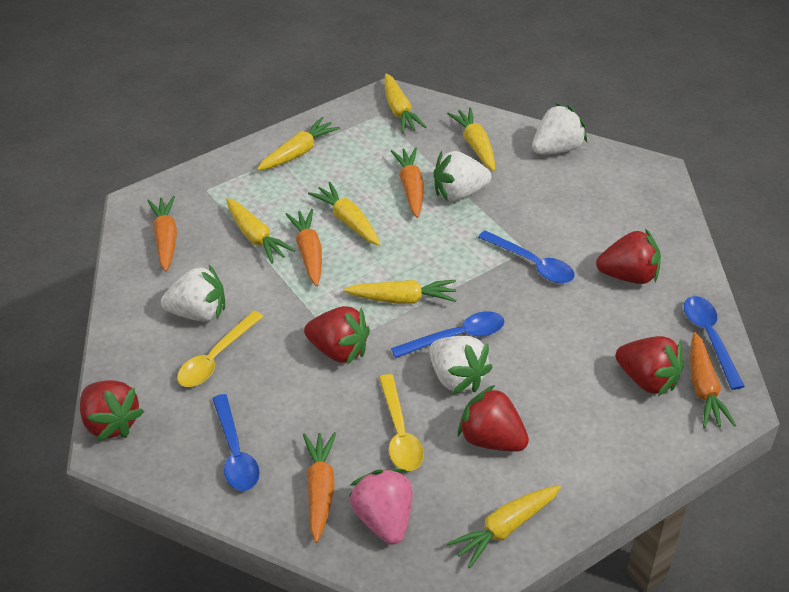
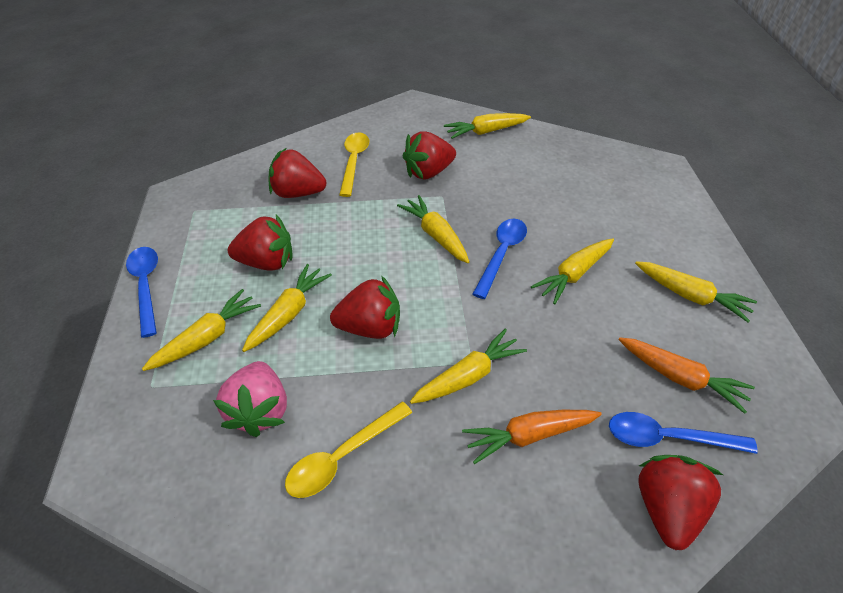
blue spoon: [212,394,260,491] [391,311,505,358] [478,230,575,283] [684,296,745,390] = 4 -> [126,247,158,338] [472,219,527,299] [609,412,758,454] = 3
orange carrot: [147,196,177,272] [286,209,322,286] [303,432,336,543] [391,147,423,218] [690,332,736,428] = 5 -> [462,410,602,464] [619,337,755,414] = 2
white strawberry: [161,265,225,321] [429,336,493,394] [434,151,491,201] [532,103,587,154] = 4 -> none = 0

